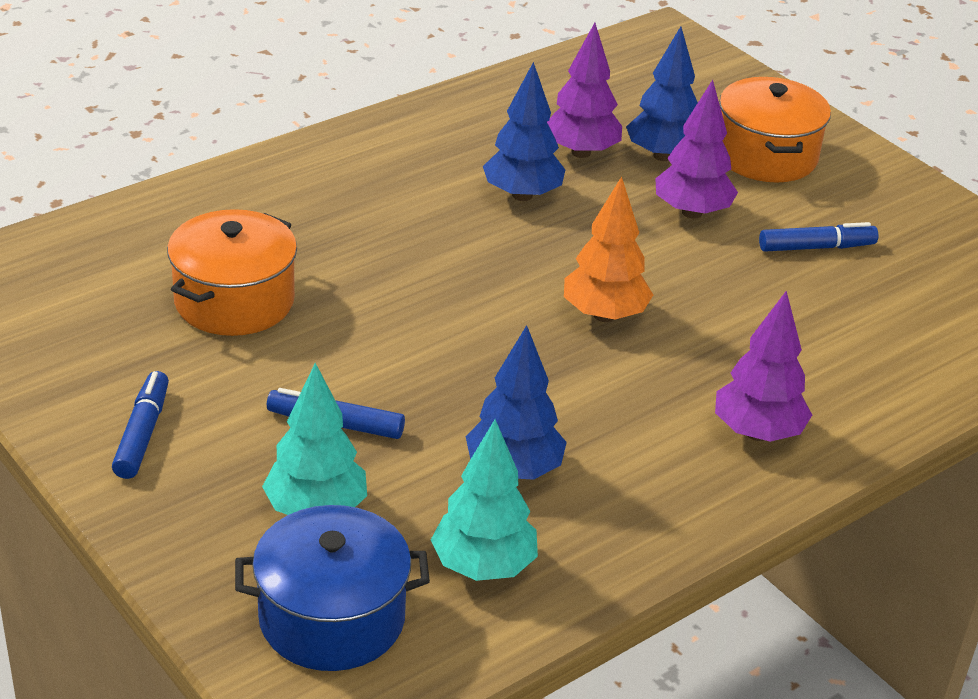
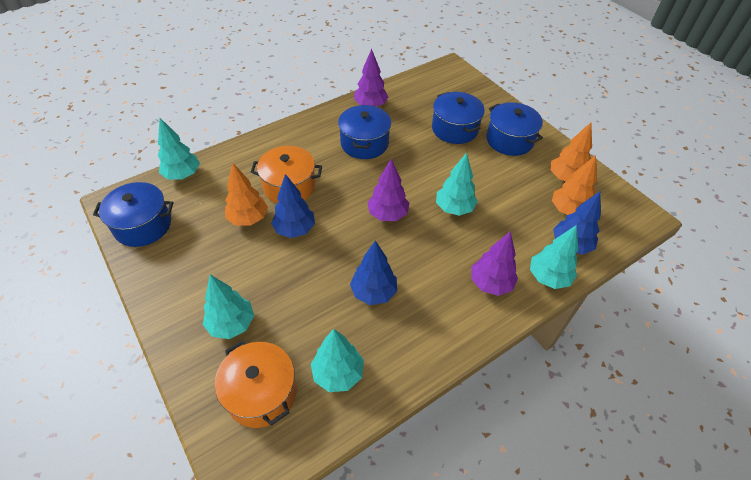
blue marker: [112,371,169,479] [267,388,405,439] [759,222,878,252] = 3 -> none = 0
blue pot: [235,505,430,671] = 1 -> [93,182,173,247] [338,105,391,159] [432,92,485,144] [486,102,543,156] = 4
orange tree: [564,176,653,322] = 1 -> [225,162,268,226] [550,123,592,182] [552,155,597,215] = 3
turquoise tree: [262,363,367,515] [431,419,538,581] = 2 -> [158,118,200,180] [203,275,254,339] [311,329,364,392] [436,152,478,216] [530,225,578,289] = 5

